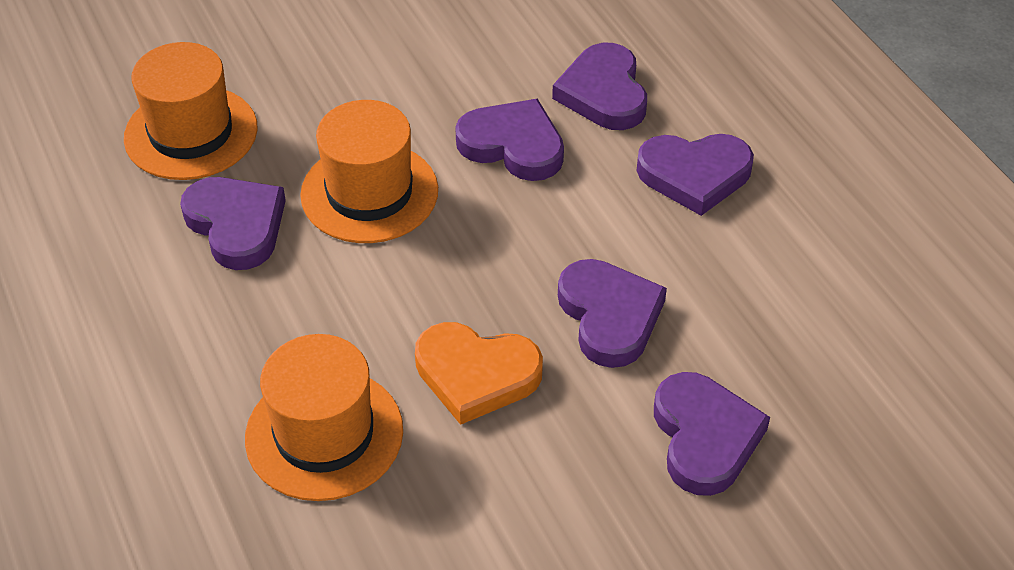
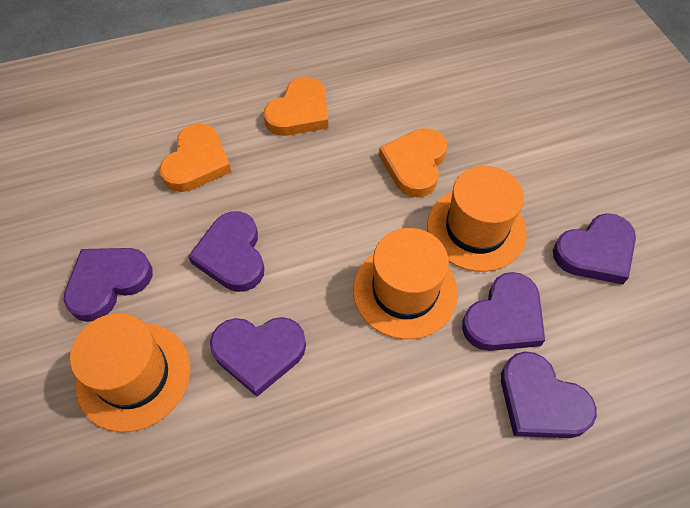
orange heart: [415,322,543,425] = 1 -> [159,124,231,192] [264,77,328,136] [379,128,447,197] = 3

